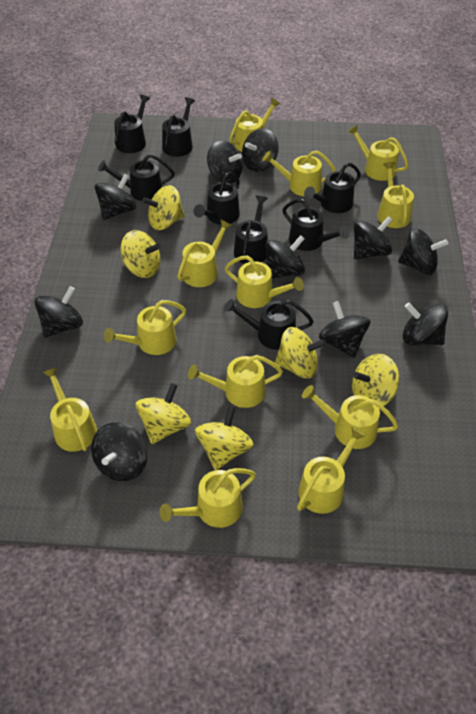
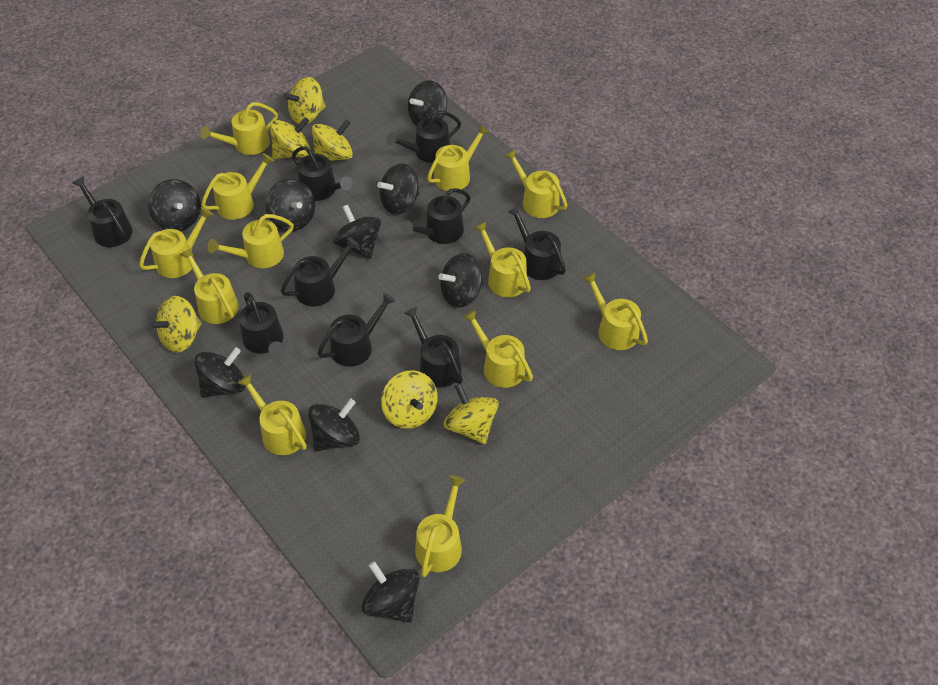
black spinning top: [35,286,83,338] [91,422,148,481] [95,174,136,220] [207,140,243,184] [242,128,279,172] [266,235,305,278] [319,301,370,358] [354,216,392,259] [398,229,448,275] [403,303,448,345] = 10 -> [148,179,201,231] [194,347,245,398] [265,179,315,231] [308,399,360,451] [333,205,381,259] [362,561,420,623] [377,163,420,215] [408,80,447,126] [438,253,483,308] = 9
black watering can: [98,154,175,201] [114,95,150,153] [162,97,195,157] [193,172,240,225] [224,299,314,350] [234,195,268,264] [283,199,349,251] [304,163,361,213] = 8 -> [72,176,133,247] [239,292,284,357] [281,237,359,306] [292,146,352,201] [318,293,396,367] [386,110,461,163] [401,188,471,244] [404,307,463,387] [508,206,566,280] = 9

